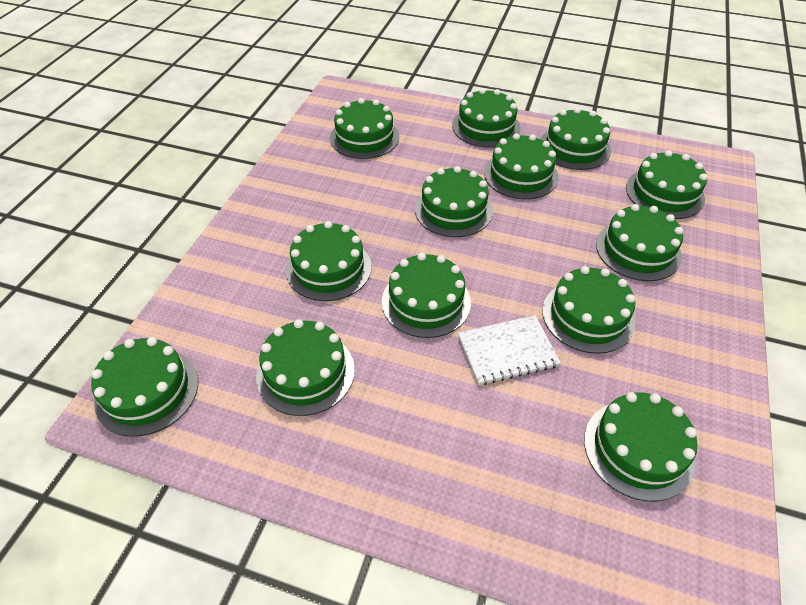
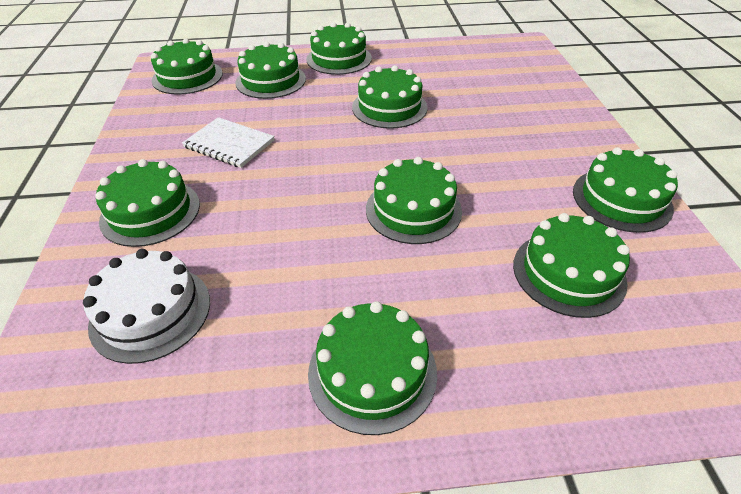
green cake: [91,337,198,437] [256,319,355,416] [286,221,371,301] [330,98,399,159] [382,253,471,338] [415,166,493,237] [452,88,521,148] [484,133,558,199] [541,107,611,170] [542,266,635,354] [584,392,698,501] [596,204,683,281] [626,150,708,219] = 13 -> [95,159,200,247] [151,38,223,95] [235,42,306,99] [306,22,372,75] [308,301,437,435] [352,66,428,129] [366,157,462,244] [513,213,630,318] [573,147,678,233] = 9
white cake: none = 0 -> [83,249,210,364] = 1

